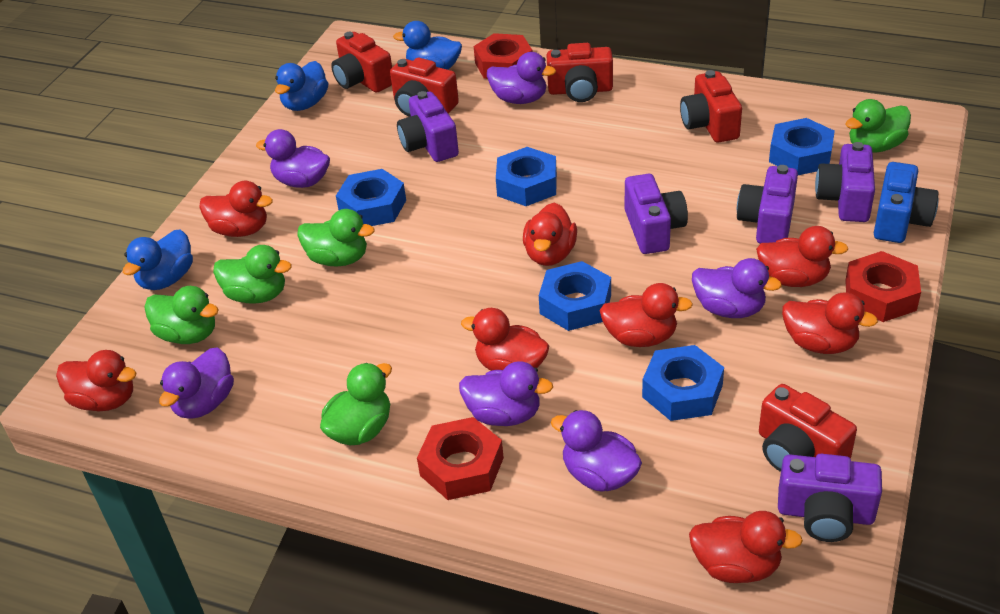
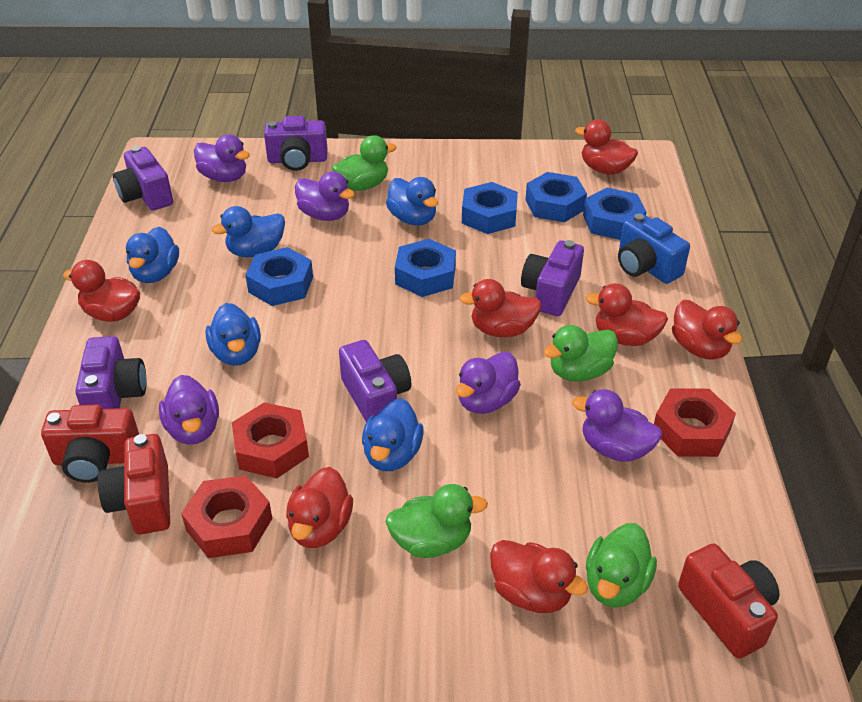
blue duck: [123,230,193,290] [275,61,328,111] [393,21,462,70] = 3 -> [126,227,179,283] [205,303,261,366] [212,206,285,257] [362,398,424,471] [386,177,438,225] = 5
green duck: [144,286,219,344] [213,245,292,304] [297,209,375,267] [320,363,392,445] [845,99,911,153] = 5 -> [332,135,396,191] [386,484,488,558] [543,325,618,382] [586,523,657,608] = 4
purple duck: [159,348,234,419] [256,129,330,188] [459,361,553,426] [487,52,556,104] [551,410,642,492] [692,258,782,318] = 6 -> [159,375,219,445] [194,134,250,182] [295,171,355,221] [456,352,521,414] [572,389,662,462] = 5
red camera: [331,32,392,93] [390,58,459,117] [546,43,613,102] [680,70,742,143] [759,384,857,472] = 5 -> [41,405,139,483] [98,434,170,535] [678,543,779,659] = 3
red duck: [56,350,136,411] [199,181,273,237] [461,308,549,371] [523,202,577,266] [600,283,693,347] [689,511,803,583] [756,226,849,287] [782,292,878,354] = 8 -> [63,260,140,322] [286,467,353,548] [459,279,542,337] [490,540,588,613] [575,120,638,175] [585,283,668,346] [672,300,742,360] = 7

